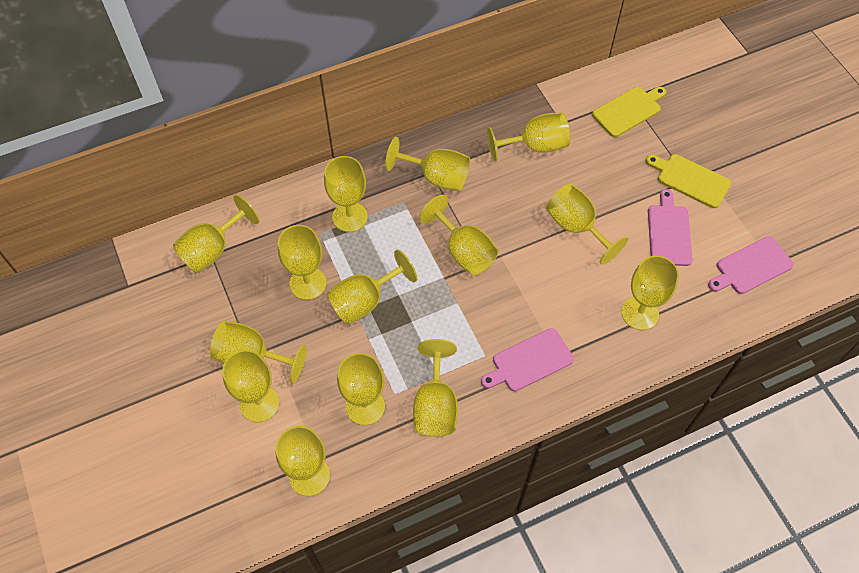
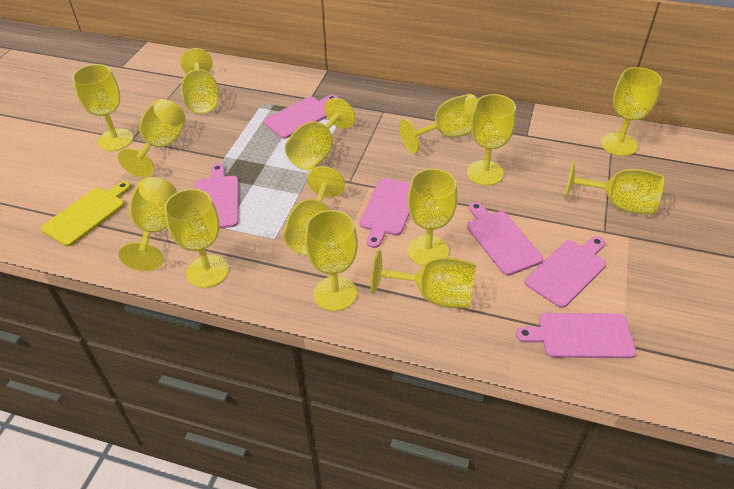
pink cutting board: [481,328,574,391] [648,189,693,266] [708,237,794,294] = 3 -> [196,164,238,229] [263,95,338,139] [359,178,410,248] [467,202,543,276] [516,313,636,358] [525,236,606,308] = 6
yellow cutting board: [592,87,666,137] [646,154,731,208] = 2 -> [41,181,131,247] = 1

